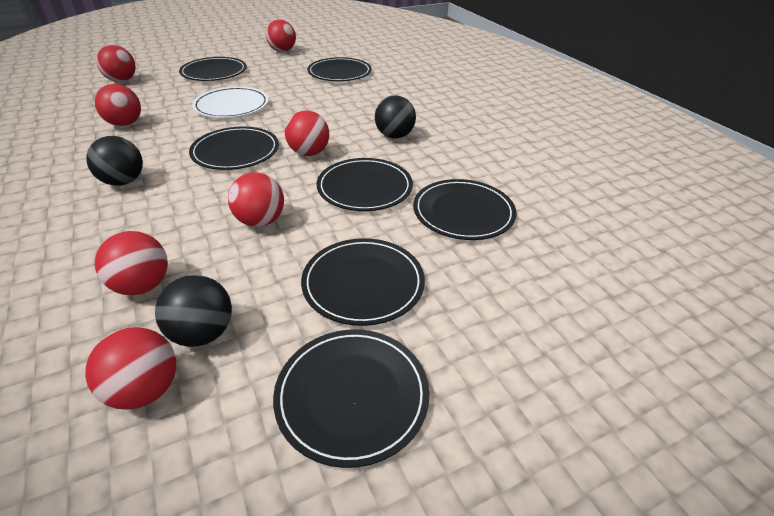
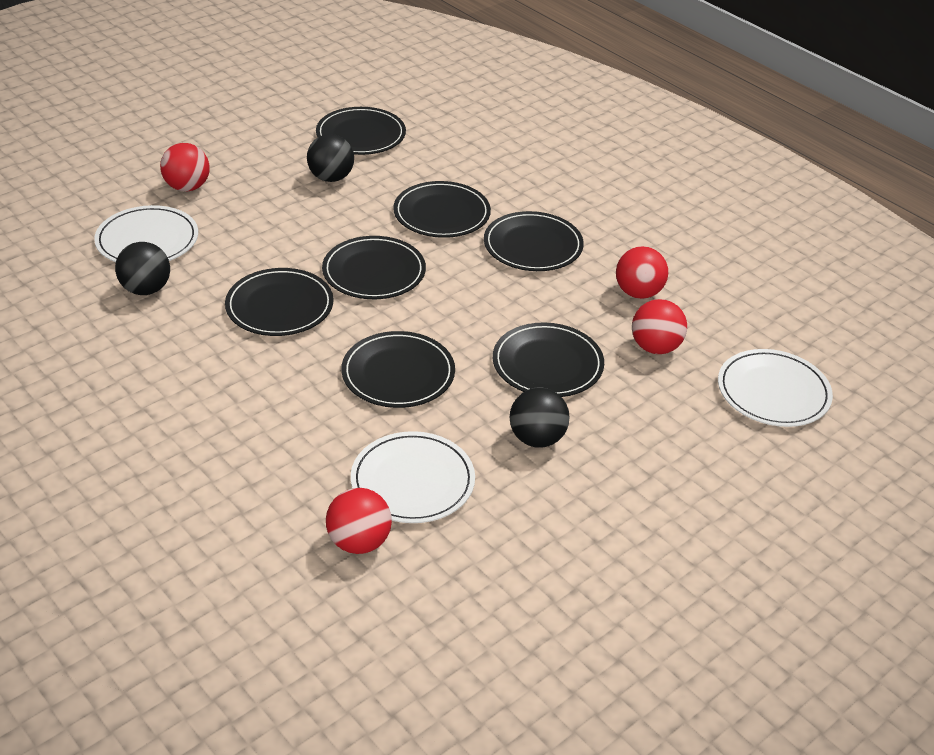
red ball: [85,327,176,410] [94,84,141,126] [95,231,168,295] [96,45,136,82] [228,172,284,227] [266,19,296,52] [285,111,329,156] = 7 -> [160,143,209,191] [326,488,392,554] [616,246,668,299] [632,299,687,354] = 4
white plate: [192,87,269,118] = 1 -> [94,205,198,262] [351,431,475,523] [718,349,833,427] = 3

